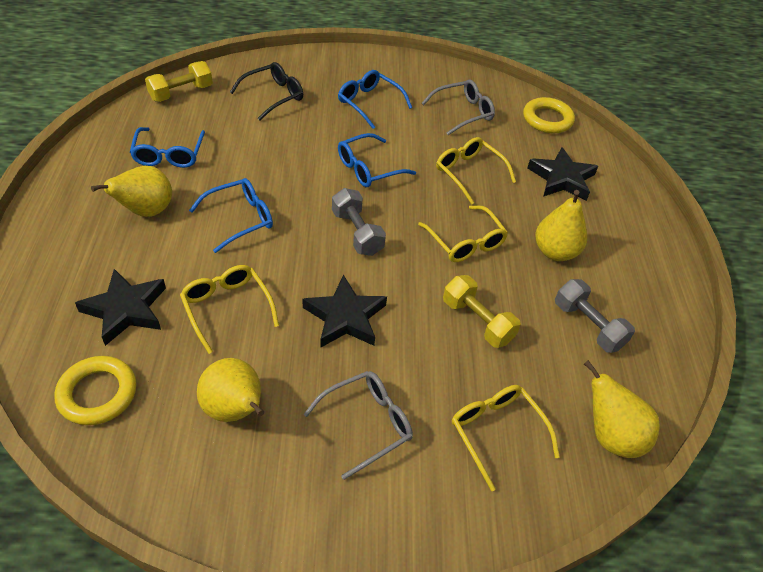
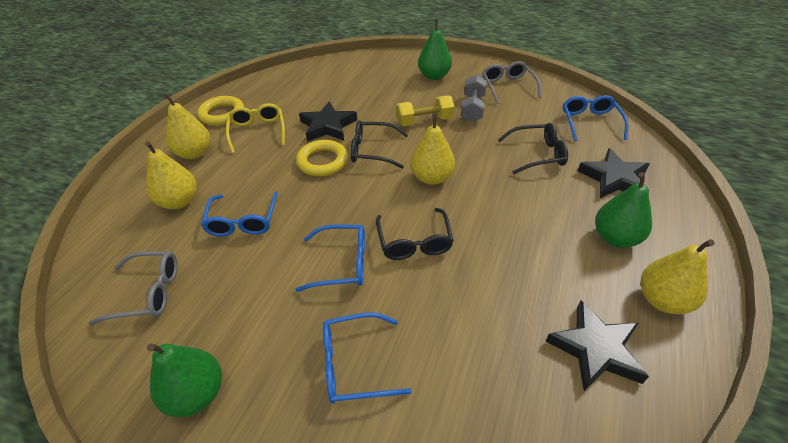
black glasses: [230,62,303,121] = 1 -> [351,120,408,169] [376,208,454,260] [498,123,568,174] = 3
green pear: none = 0 -> [147,343,222,417] [418,19,452,80] [595,172,652,248] = 3
grey dumbbell: [332,188,386,256] [555,279,635,353] = 2 -> [461,75,487,122] = 1
yellow dumbbell: [145,61,213,102] [443,275,521,348] = 2 -> [396,95,455,126] = 1
yellow glasses: [180,265,279,354] [418,205,508,262] [436,137,516,205] [452,385,560,491] = 4 -> [226,103,285,154] = 1

